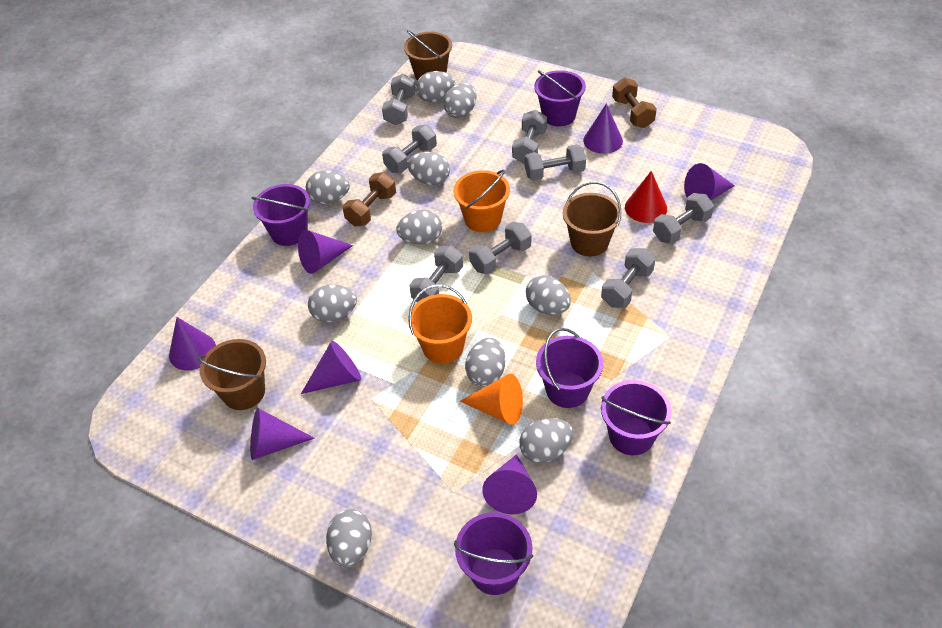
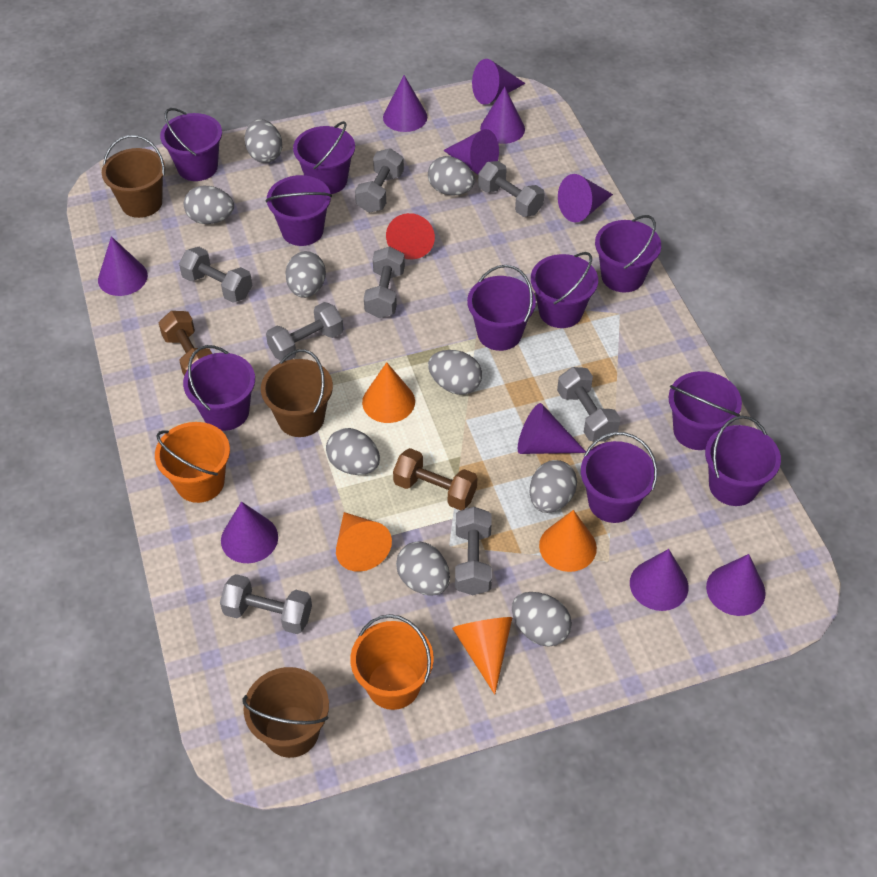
grey egg: [306,171,350,204] [308,285,357,322] [326,509,372,567] [396,210,442,245] [407,152,450,185] [416,71,455,102] [443,83,476,118] [465,338,505,387] [519,418,573,463] [526,275,571,315] = 10 -> [184,186,234,224] [245,119,282,163] [285,251,326,298] [326,428,380,475] [396,542,450,596] [428,156,475,196] [428,350,482,395] [512,592,572,647] [530,460,577,513] = 9
orange cone: [460,374,523,425] = 1 -> [336,512,392,572] [362,362,415,423] [452,617,512,695] [539,510,597,572] = 4
purple bucket: [252,184,310,246] [454,512,533,595] [534,70,586,126] [536,328,603,408] [601,380,672,455] = 5 -> [160,108,222,181] [183,345,255,431] [266,175,332,246] [293,121,355,194] [467,265,536,351] [531,252,598,328] [581,432,657,523] [595,215,661,293] [669,371,742,450] [705,416,781,506] = 10
purple cone: [169,317,216,370] [250,408,315,460] [298,230,353,274] [301,341,361,394] [482,454,537,514] [583,104,623,154] [684,163,735,200] = 7 -> [98,236,148,296] [221,502,278,563] [383,75,427,132] [443,129,499,175] [472,59,526,105] [480,87,525,144] [518,403,586,454] [558,174,613,222] [630,549,688,611] [706,554,766,616] = 10

